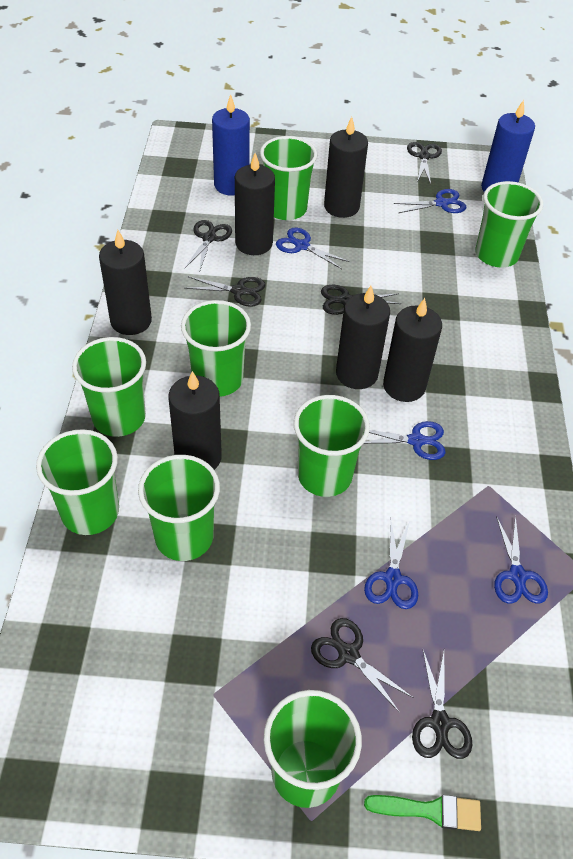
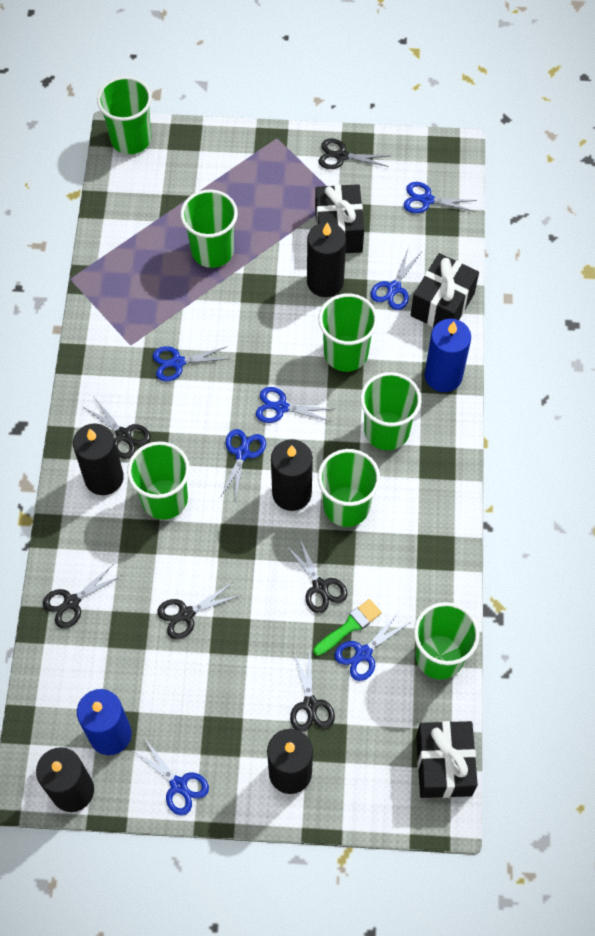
black candle: [99,230,152,335] [168,371,222,470] [235,153,275,255] [324,117,368,218] [336,286,390,389] [383,298,442,402] = 6 -> [36,747,94,812] [73,423,124,495] [267,729,313,794] [271,439,313,511] [307,222,346,297] = 5
black gift: none = 0 -> [315,184,364,253] [411,253,479,327] [416,721,478,798] = 3
blue scissors: [276,228,350,269] [363,421,446,460] [364,519,418,609] [394,189,466,213] [494,515,548,603] = 5 -> [132,739,209,815] [153,346,229,382] [220,429,266,501] [256,387,334,423] [335,613,409,681] [370,249,421,310] [404,182,477,213] = 7
green cup: [36,429,119,535] [72,337,146,437] [138,455,220,561] [181,300,251,397] [260,136,317,220] [264,690,362,808] [294,395,370,497] [475,181,543,268] = 8 -> [97,76,152,154] [127,441,190,520] [180,189,238,268] [318,449,380,527] [319,293,378,372] [360,372,422,450] [414,602,480,680] = 7

